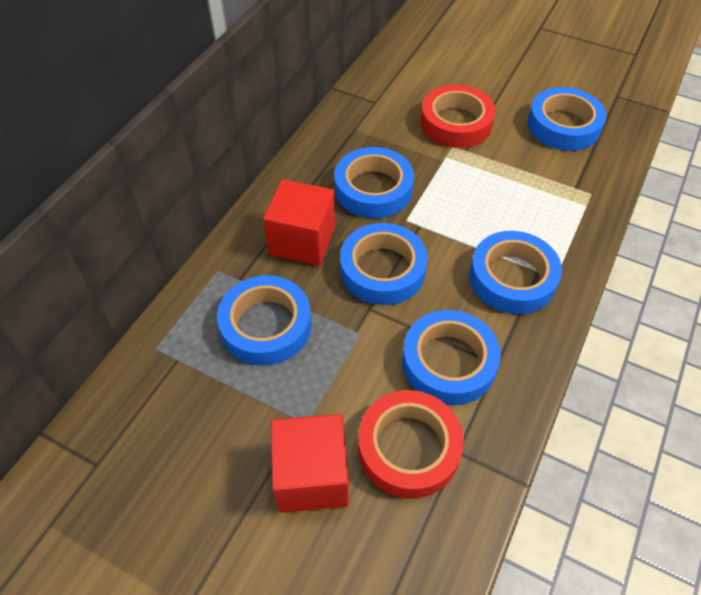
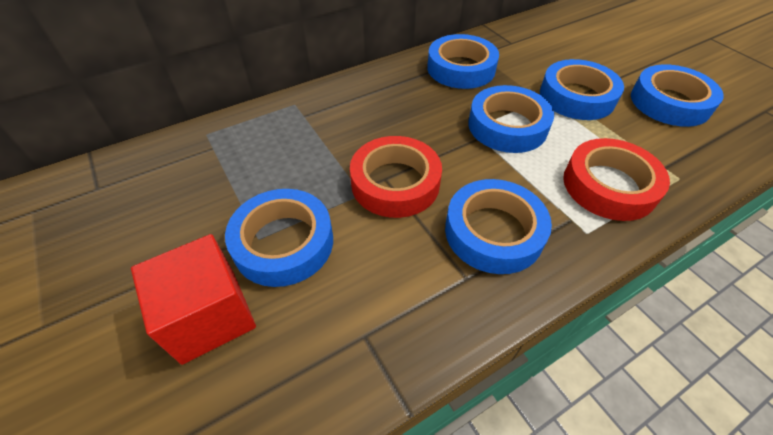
red cube: [263,179,335,266] [271,414,349,513] = 2 -> [131,234,256,365] = 1

